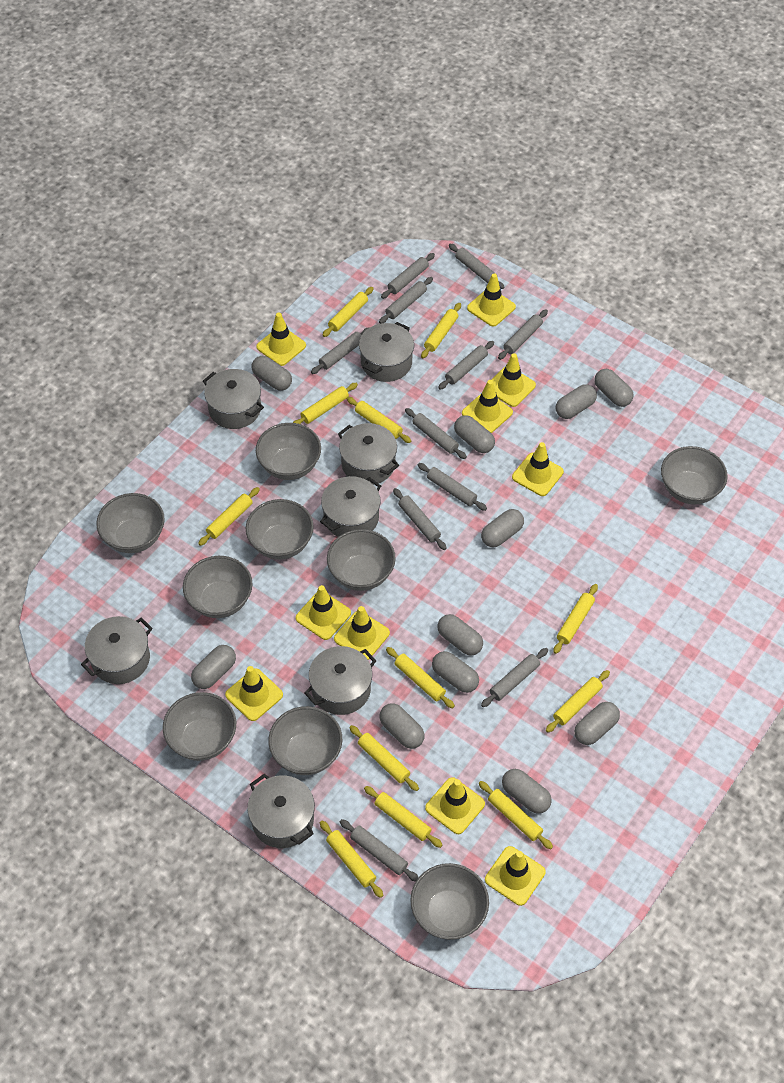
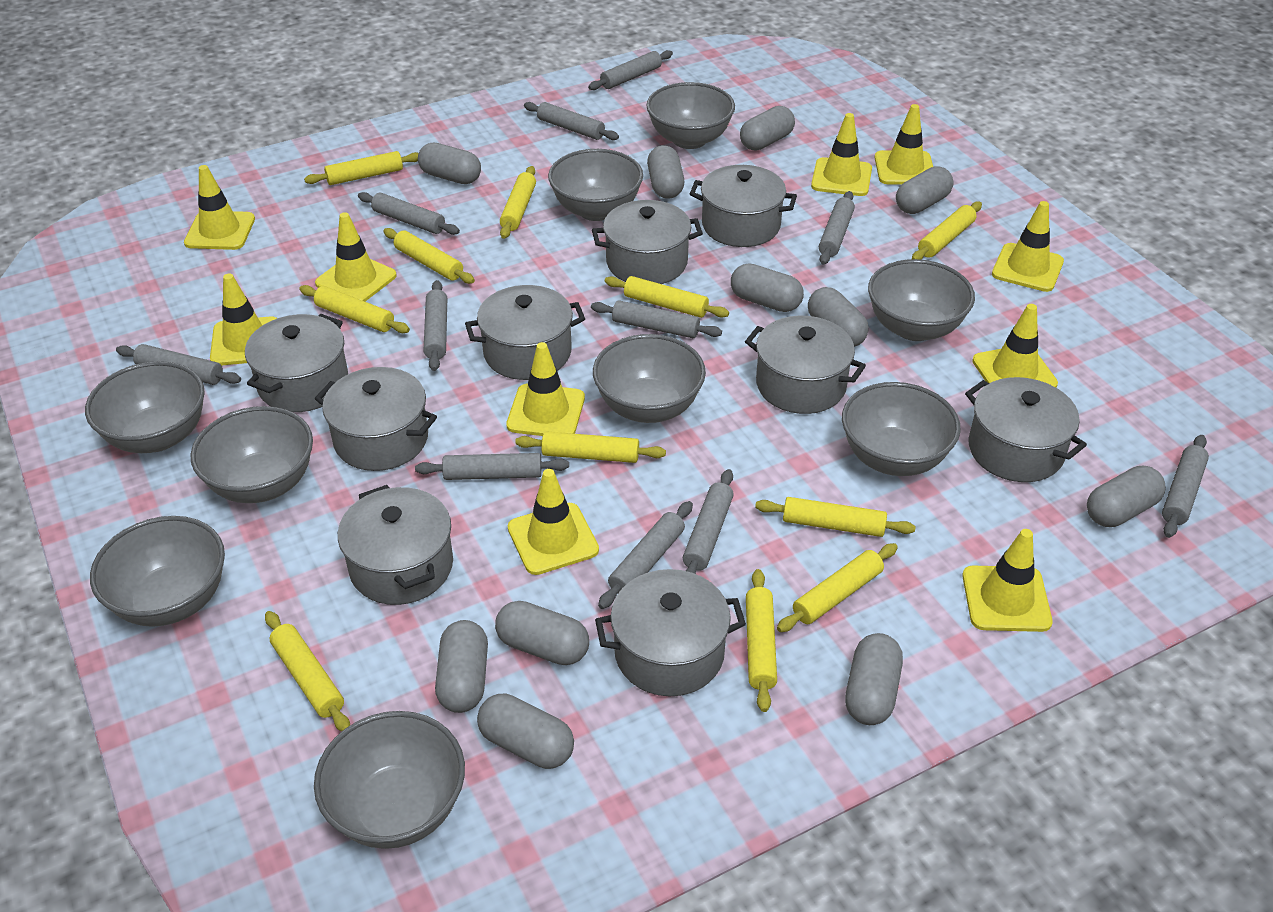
grey pot: [81,616,153,684] [203,369,264,429] [247,774,315,848] [304,646,376,715] [320,476,381,537] [338,423,399,485] [359,322,414,382] = 7 -> [245,314,348,412] [315,367,437,471] [338,485,453,605] [465,285,585,380] [592,200,703,284] [595,569,746,696] [690,165,797,247] [745,316,866,414] [965,377,1087,482] = 9
yellow rolling pin: [198,487,260,546] [293,383,358,424] [320,821,383,898] [322,287,374,337] [346,397,411,443] [349,725,419,791] [364,786,442,848] [386,647,455,708] [421,303,461,358] [479,781,553,849] [546,670,610,733] [553,584,598,654] = 12 -> [265,611,350,732] [299,285,410,333] [304,151,419,185] [383,228,475,284] [500,166,536,239] [515,431,666,463] [605,276,729,318] [746,569,777,712] [755,497,916,537] [777,543,898,632] [912,201,982,260] = 11

